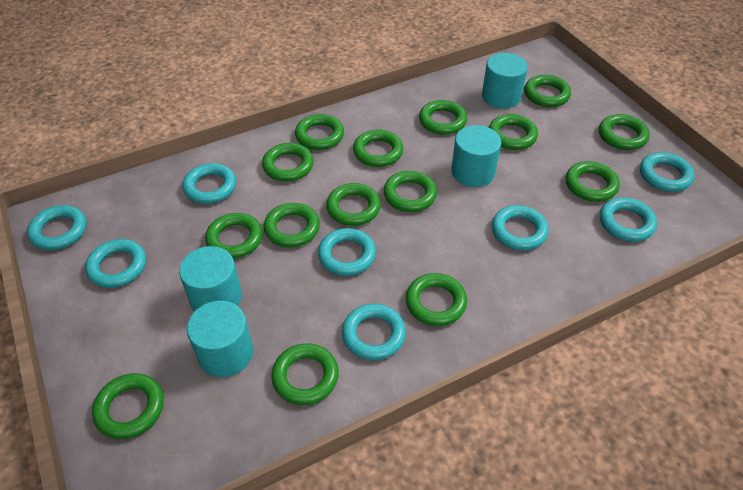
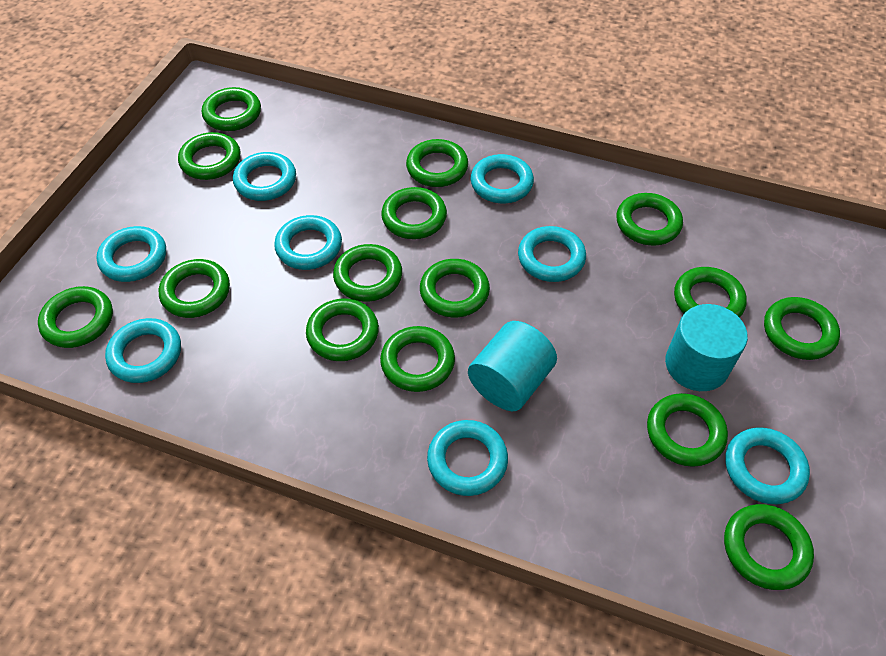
turquoise cylinder: [179,246,242,311] [187,301,253,377] [451,125,501,187] [482,53,528,109] = 4 -> [468,321,557,411] [665,304,748,391] = 2

